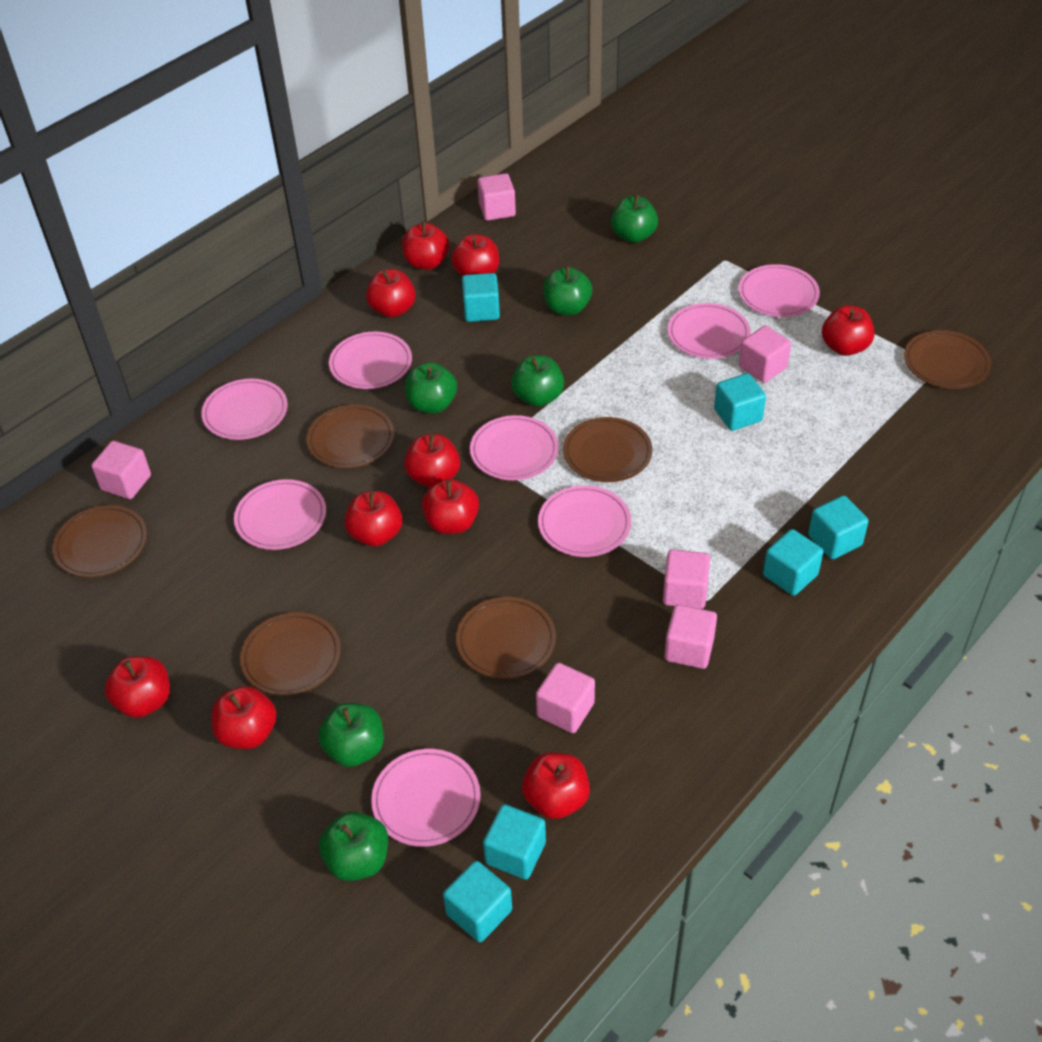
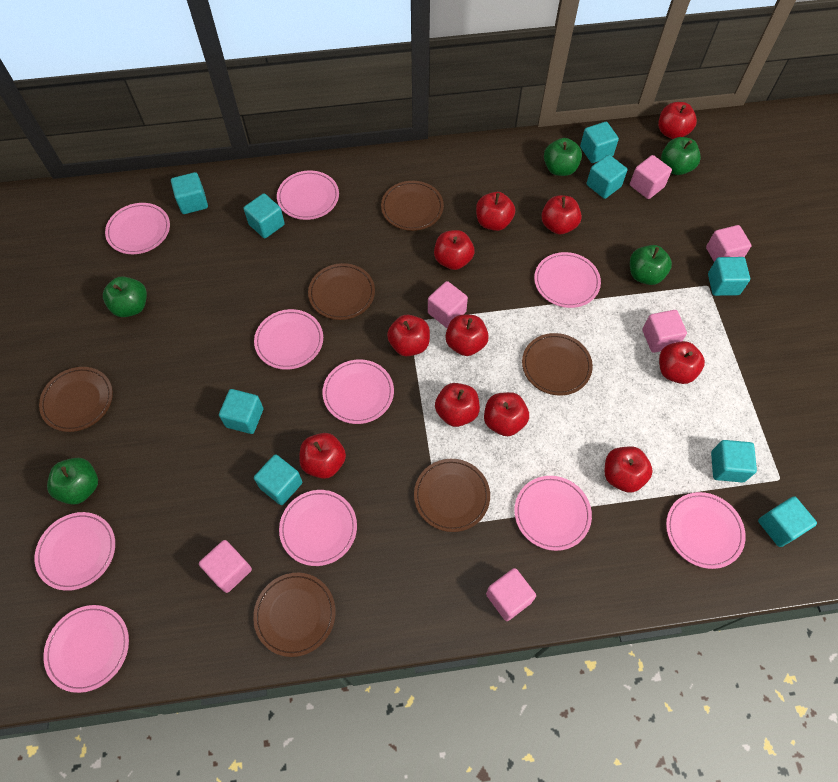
green apple: [318,703,384,767] [319,811,388,881] [405,362,457,414] [511,355,564,407] [543,266,592,316] [611,194,658,243] = 6 -> [47,458,98,505] [103,276,147,317] [544,138,582,176] [630,245,672,285] [661,137,701,175] = 5
pink plate: [201,379,288,440] [234,479,326,550] [329,332,412,389] [371,749,481,847] [470,415,559,480] [538,485,631,557] [668,303,751,359] [738,264,820,317] = 8 -> [34,512,115,591] [43,605,129,693] [105,203,170,254] [254,309,323,370] [277,171,339,220] [279,490,357,566] [322,359,394,424] [514,476,592,551] [534,252,601,308] [666,492,746,569] = 10
red apple: [105,656,170,718] [211,686,277,749] [344,491,402,546] [366,269,416,318] [402,221,449,270] [404,434,460,488] [422,479,479,534] [451,234,499,276] [522,752,590,819] [822,305,875,356] = 10 -> [299,433,346,479] [387,315,430,356] [434,230,474,270] [435,383,480,427] [445,315,489,356] [476,192,515,231] [484,392,529,436] [541,195,582,234] [605,446,653,493] [658,102,697,139] [659,341,705,384] = 11
turquoise cube: [443,861,512,942] [462,273,500,322] [483,804,546,880] [714,373,766,431] [763,529,823,596] [808,495,869,559] = 6 -> [171,172,208,214] [219,389,263,434] [244,193,285,238] [254,455,302,505] [580,122,619,163] [587,155,627,199] [708,257,750,296] [711,440,757,483] [758,496,817,547] = 9

